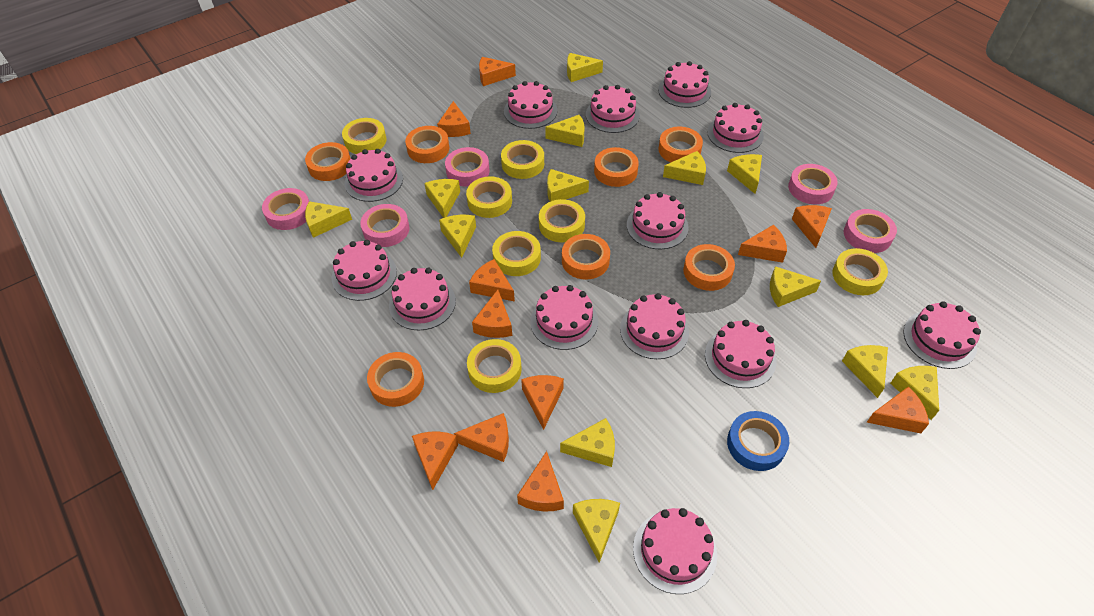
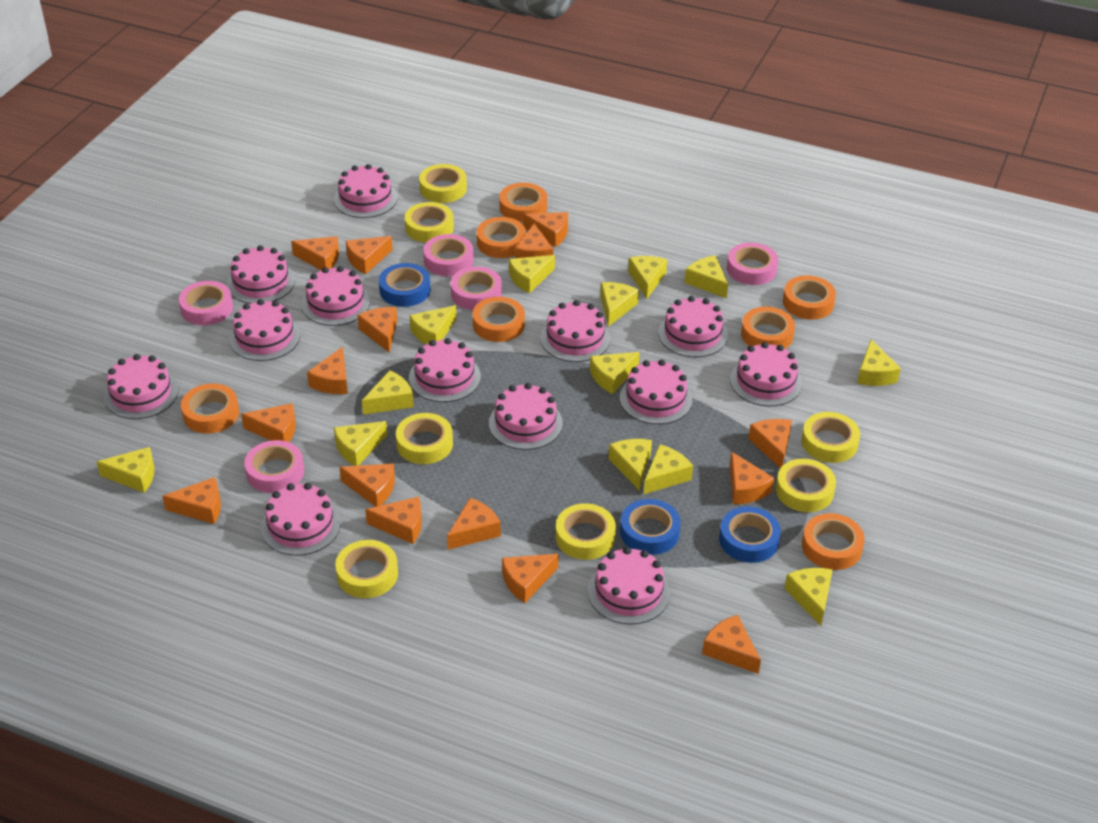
blue tape: [727,411,789,471] = 1 -> [379,263,431,307] [620,499,681,555] [719,506,781,563] = 3
orange cheese: [412,432,458,490] [437,101,471,137] [454,413,509,462] [469,259,515,302] [472,290,512,338] [479,57,516,86] [517,451,564,512] [521,375,564,430] [738,225,787,263] [792,205,832,248] [867,386,929,433] = 11 -> [162,477,221,524] [241,403,296,442] [291,236,339,271] [307,347,348,394] [340,464,395,507] [346,236,393,274] [358,307,397,353] [365,497,422,544] [447,498,501,550] [502,554,559,603] [515,223,553,258] [523,212,568,247] [702,615,761,674] [730,452,774,504] [748,419,792,468] = 15

